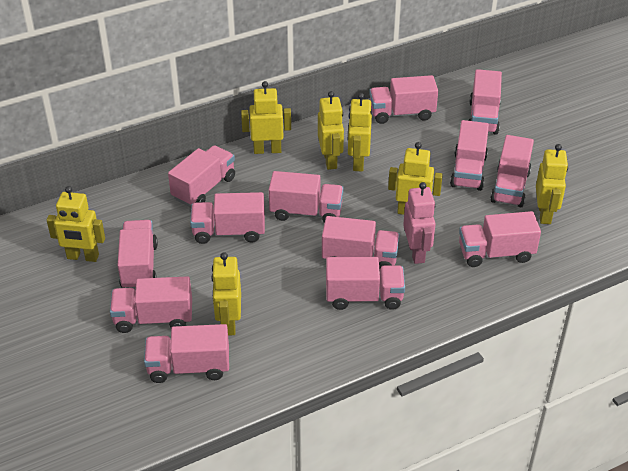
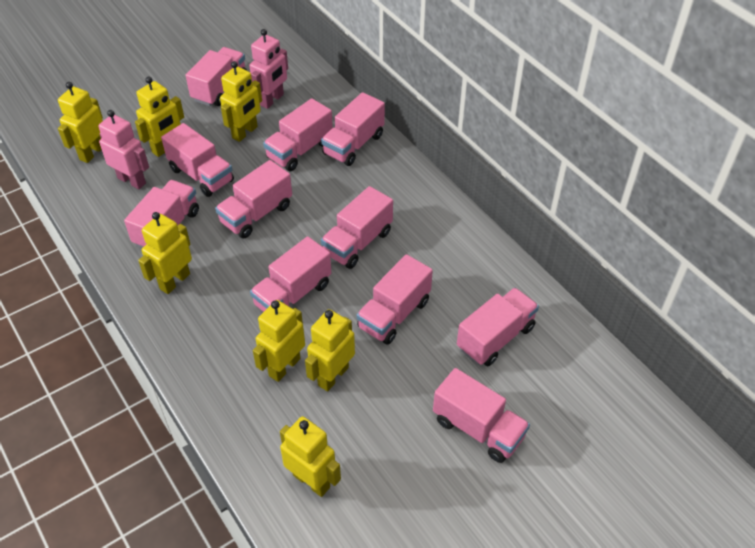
pink robot: [403,182,436,264] = 1 -> [98,110,149,189] [249,29,288,109] = 2
pink truck: [110,276,192,333] [117,220,158,290] [144,324,229,383] [168,145,235,207] [190,192,265,244] [269,171,344,223] [322,216,400,270] [326,257,405,310] [369,75,438,124] [450,120,489,191] [459,211,541,267] [469,69,502,135] [490,135,534,207] = 13 -> [124,180,199,248] [161,123,234,197] [186,47,247,106] [215,160,292,239] [250,236,331,312] [263,98,333,171] [321,92,385,166] [321,186,393,269] [357,254,433,345] [433,368,530,463] [457,288,539,366] = 11

